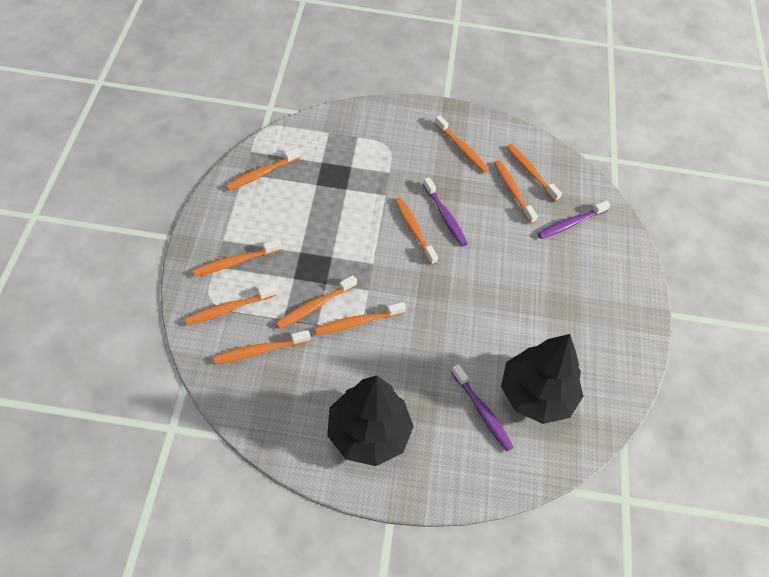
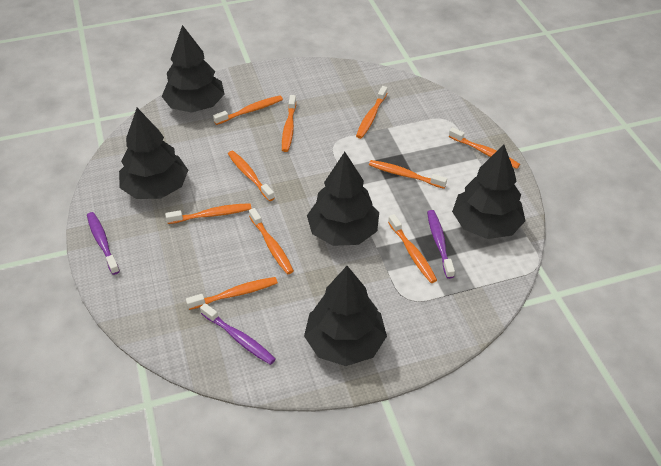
black tree: [327,375,414,466] [501,334,583,424] = 2 -> [119,108,188,199] [162,25,225,113] [304,266,387,366] [307,152,379,246] [452,144,526,239] = 5

